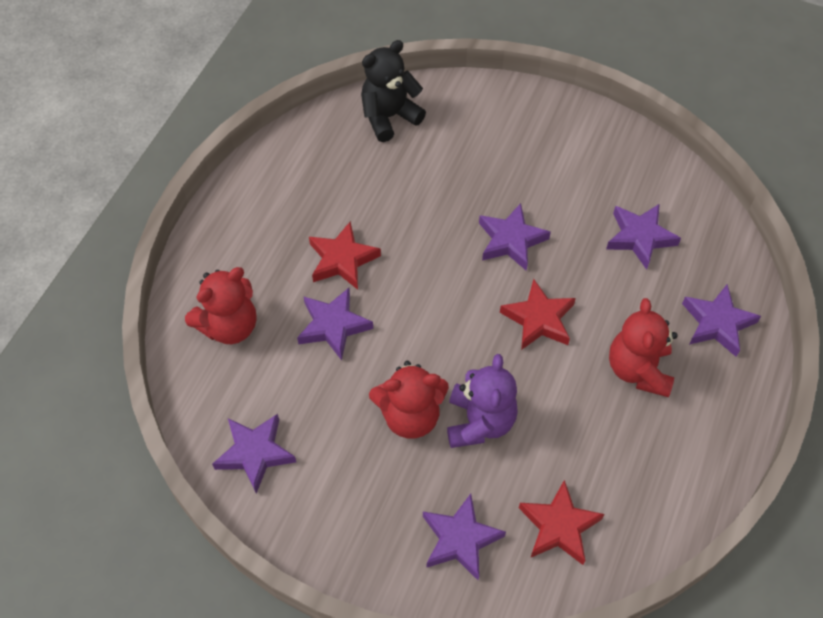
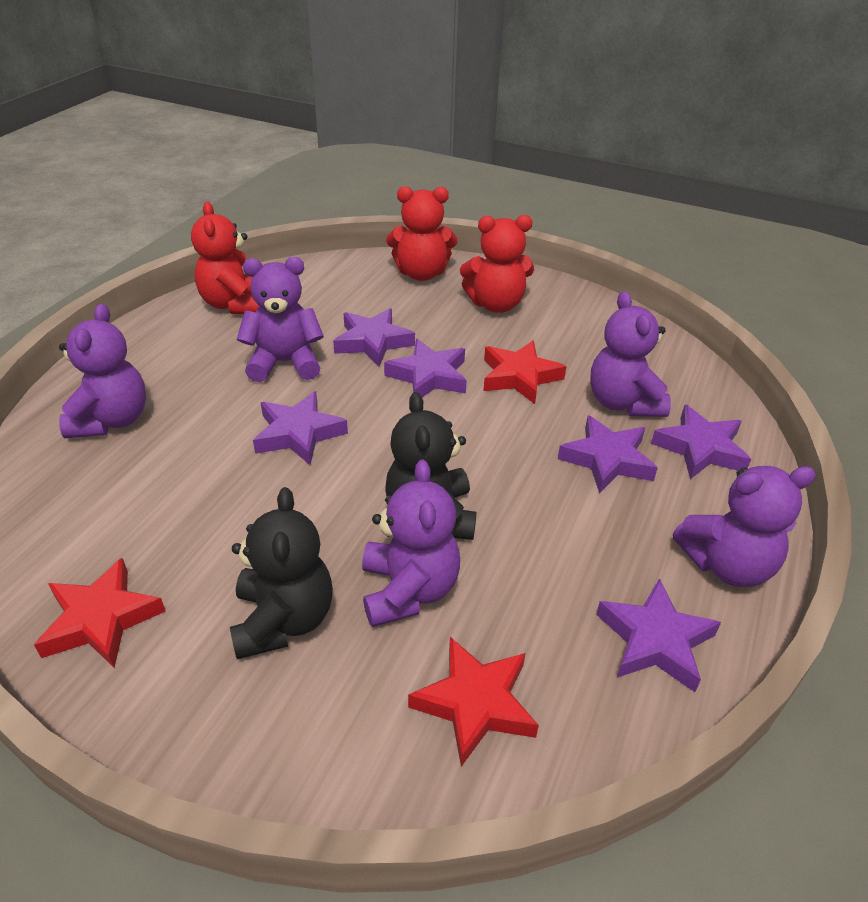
black teddy bear: [361,40,426,142] = 1 -> [230,487,333,659] [385,392,476,540] = 2
purple teddy bear: [447,354,518,448] = 1 -> [59,304,146,438] [237,257,324,382] [362,459,460,627] [590,291,671,417] [673,466,816,587] = 5

